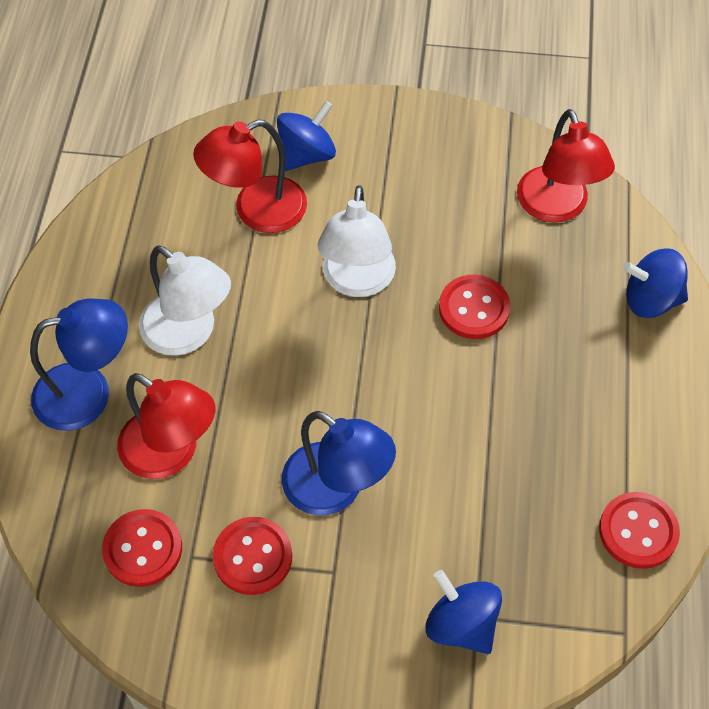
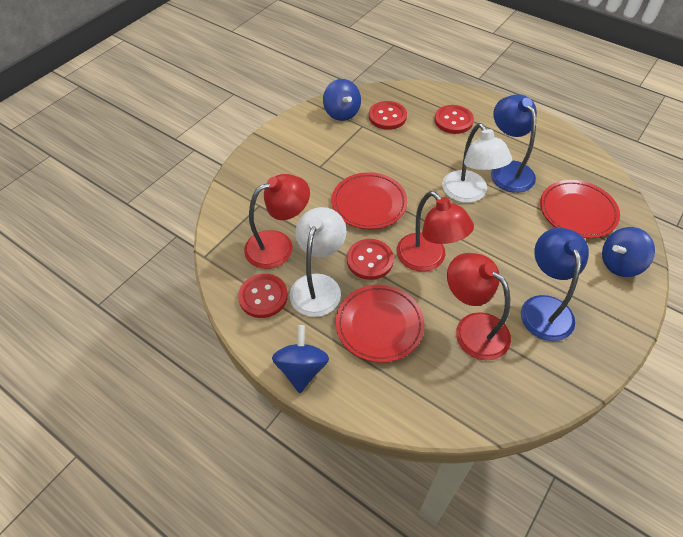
red plate: none = 0 -> [332,172,407,229] [336,285,425,363] [540,180,620,238] = 3

